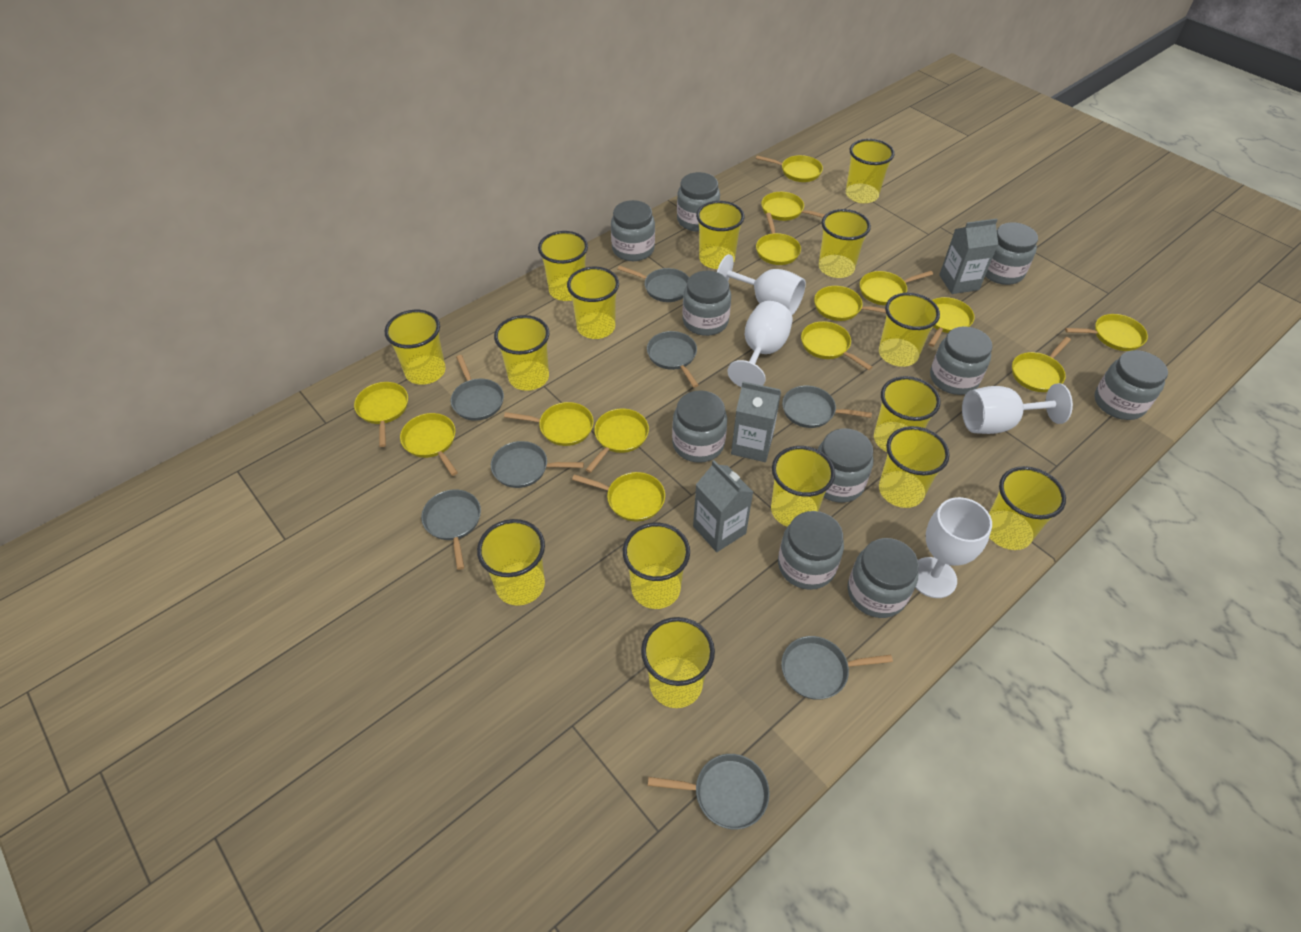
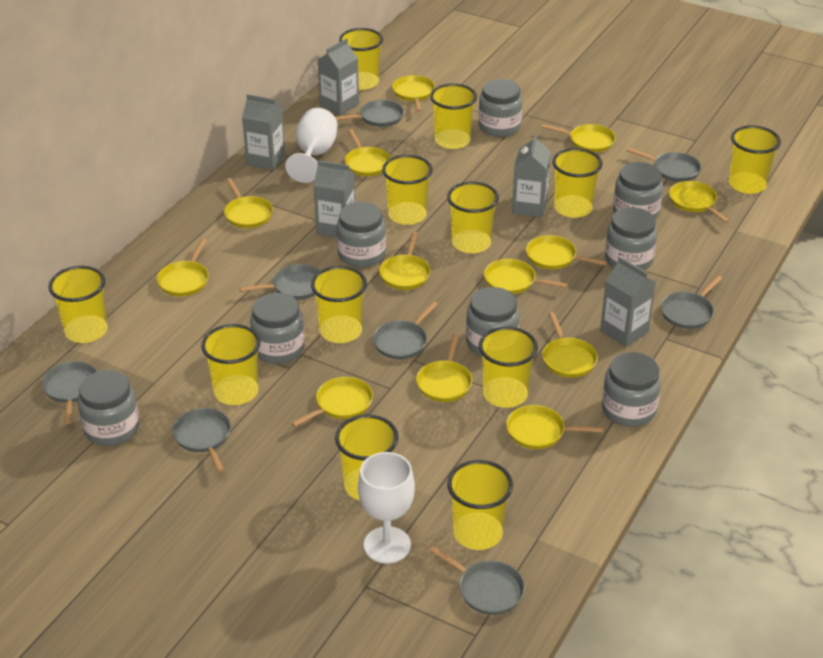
grey carton: [693,460,753,552] [731,382,781,462] [939,218,998,294] = 3 -> [242,94,285,170] [313,160,355,238] [318,38,359,115] [512,134,551,217] [600,257,656,347] = 5
grey jar: [611,200,655,261] [672,390,727,463] [677,172,720,232] [682,271,731,336] [778,511,844,590] [818,428,874,503] [848,538,919,618] [930,326,992,395] [985,222,1038,285] [1094,350,1168,420] = 10 -> [78,370,139,446] [250,293,305,364] [337,202,386,267] [466,287,520,356] [478,79,522,137] [602,352,661,427] [605,207,657,270] [613,162,663,219] = 8
white goblet: [717,254,806,315] [727,301,793,387] [915,497,992,598] [962,383,1073,434] = 4 -> [285,108,337,183] [358,452,415,564] = 2
yellow cup: [385,310,446,385] [477,519,545,606] [494,315,549,391] [538,231,588,301] [567,266,619,339] [623,522,690,609] [641,617,715,708] [696,201,744,269] [771,446,835,527] [819,209,871,278] [846,139,895,203] [874,376,941,452] [879,293,940,367] [879,426,950,508] [989,466,1066,550] = 15 -> [48,266,108,343] [201,324,260,405] [311,266,367,343] [335,414,399,501] [339,28,383,90] [382,155,433,225] [430,83,477,149] [447,182,499,253] [447,460,513,550] [479,326,538,408] [552,148,603,218] [729,125,781,194] = 12
yellow pan: [354,382,408,447] [400,413,458,476] [504,402,594,446] [572,472,665,521] [586,408,649,473] [756,155,823,182] [756,213,801,265] [761,192,826,221] [801,321,872,370] [814,286,886,321] [860,271,933,305] [928,297,975,347] [1012,337,1071,392] [1065,314,1148,351] = 14 -> [157,238,209,296] [224,178,273,228] [291,377,373,427] [345,129,391,176] [379,232,431,290] [392,75,435,112] [416,334,472,402] [484,259,568,294] [506,405,603,449] [526,235,607,269] [541,124,616,153] [542,312,598,378] [669,181,730,223] = 13

